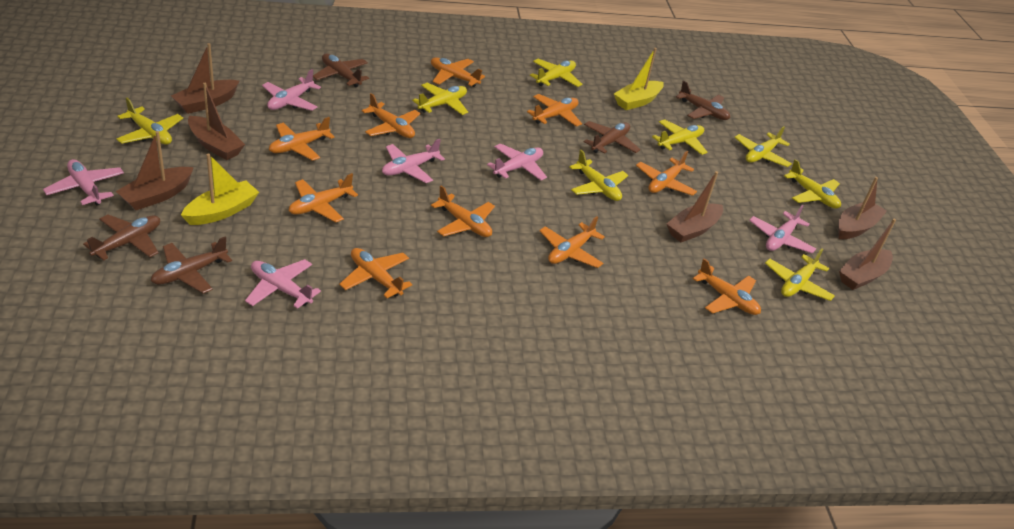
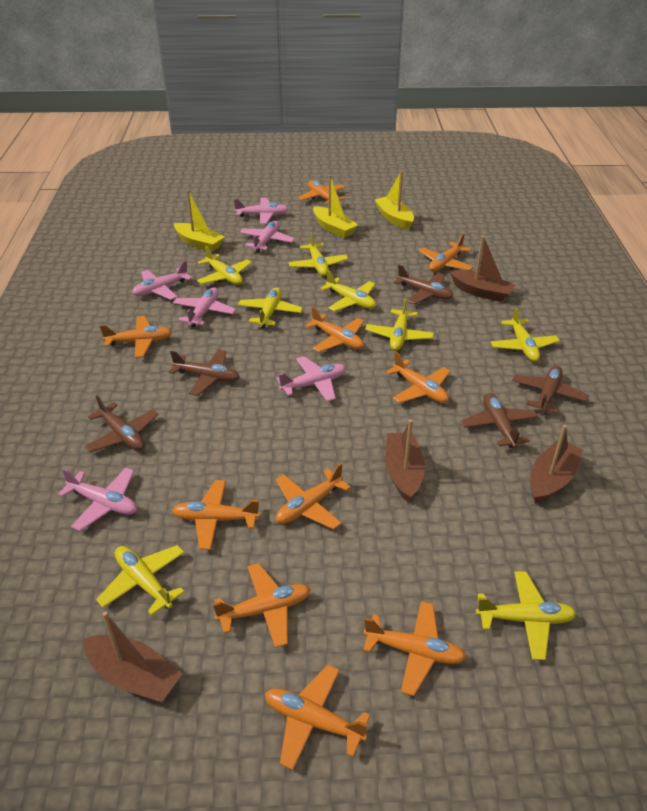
brown boat: [116,131,194,210] [171,43,239,114] [188,83,245,160] [667,171,723,242] [838,177,887,239] [839,219,896,290] = 6 -> [83,611,183,703] [385,419,425,502] [450,236,515,302] [530,425,583,504] = 4
yellow boat: [181,154,259,225] [614,48,664,110] = 2 -> [174,189,225,252] [313,175,358,238] [375,171,414,230] = 3

